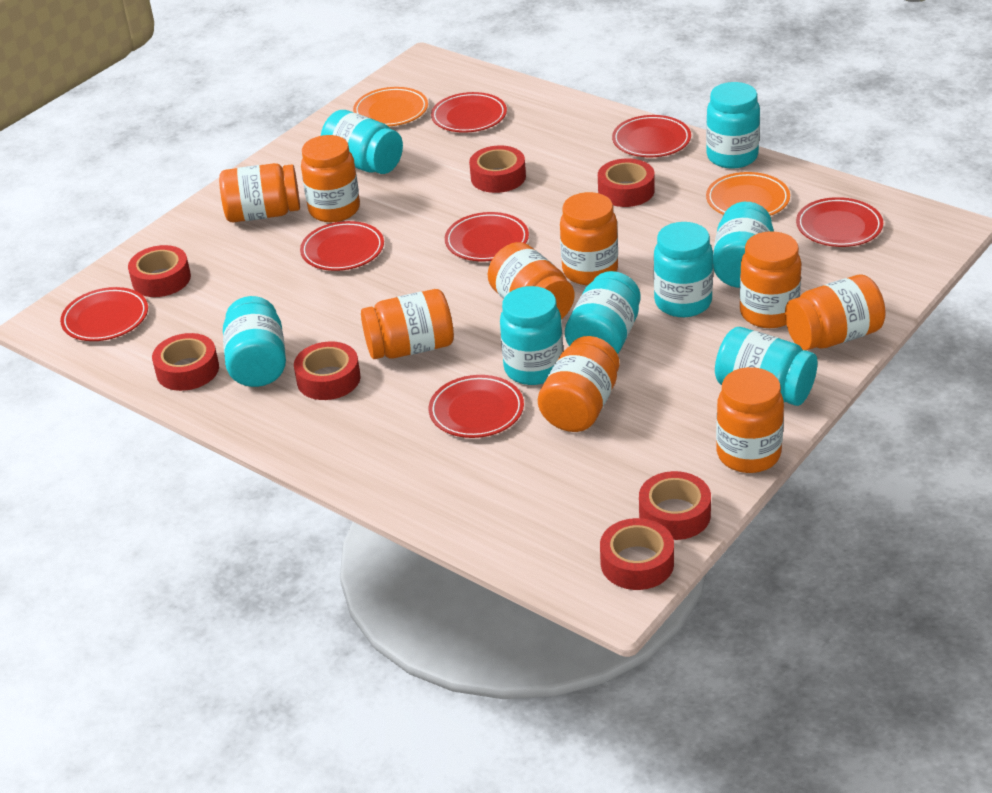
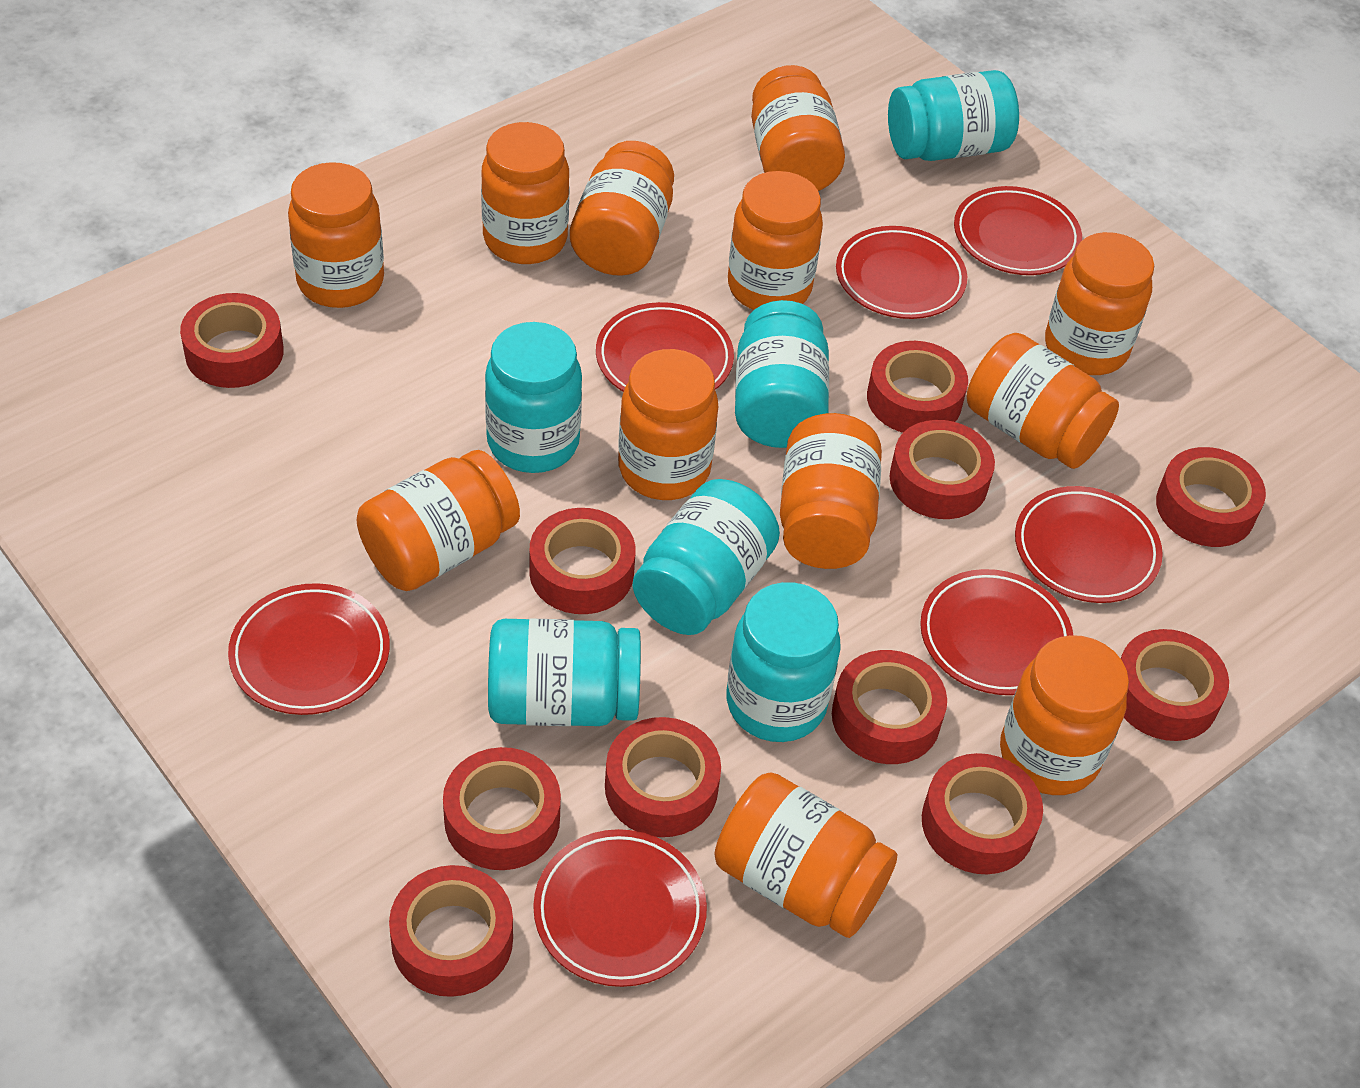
orange jar: [219,163,300,222] [301,135,360,222] [361,289,454,359] [488,242,575,319] [538,336,620,432] [560,192,618,285] [716,367,784,473] [740,231,801,328] [785,275,886,350] = 9 -> [288,162,384,308] [357,450,520,591] [481,122,569,264] [570,141,674,276] [618,349,718,500] [715,773,898,938] [728,171,823,310] [751,65,845,191] [780,413,882,569] [967,333,1119,469] [1000,635,1129,795] [1045,232,1154,375] = 12
orange plate: [353,87,428,126] [706,172,790,216] = 2 -> none = 0
red tape: [128,245,191,297] [152,333,219,391] [294,341,360,400] [469,146,526,193] [598,158,655,207] [600,518,674,590] [639,471,711,540] = 7 -> [180,293,284,388] [389,865,513,997] [443,747,561,870] [529,508,635,614] [605,717,721,837] [832,650,947,764] [867,341,968,433] [889,420,995,519] [922,753,1043,874] [1120,629,1229,741] [1156,447,1266,547] = 11
turquoise jar: [223,296,286,387] [321,110,403,174] [500,286,563,385] [565,271,641,354] [654,222,713,317] [706,82,760,169] [713,202,774,288] [715,327,818,406] = 8 -> [485,322,582,473] [488,618,641,726] [632,479,780,635] [727,582,841,742] [735,300,829,448] [888,70,1019,161] = 6

